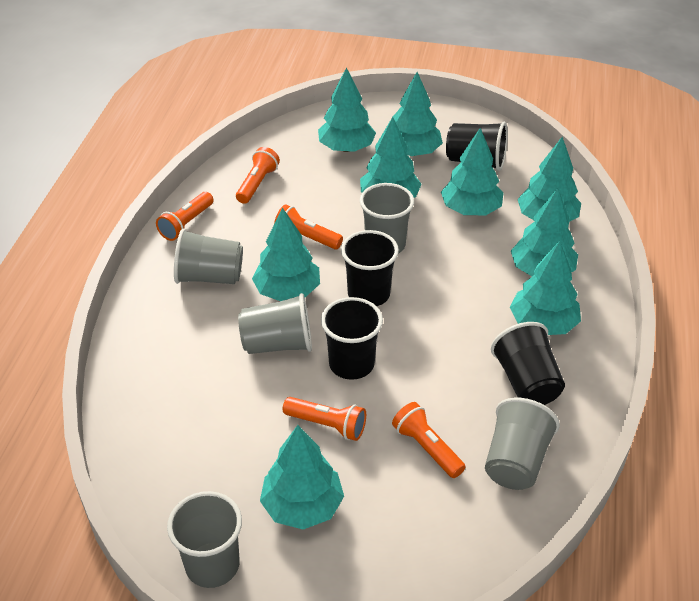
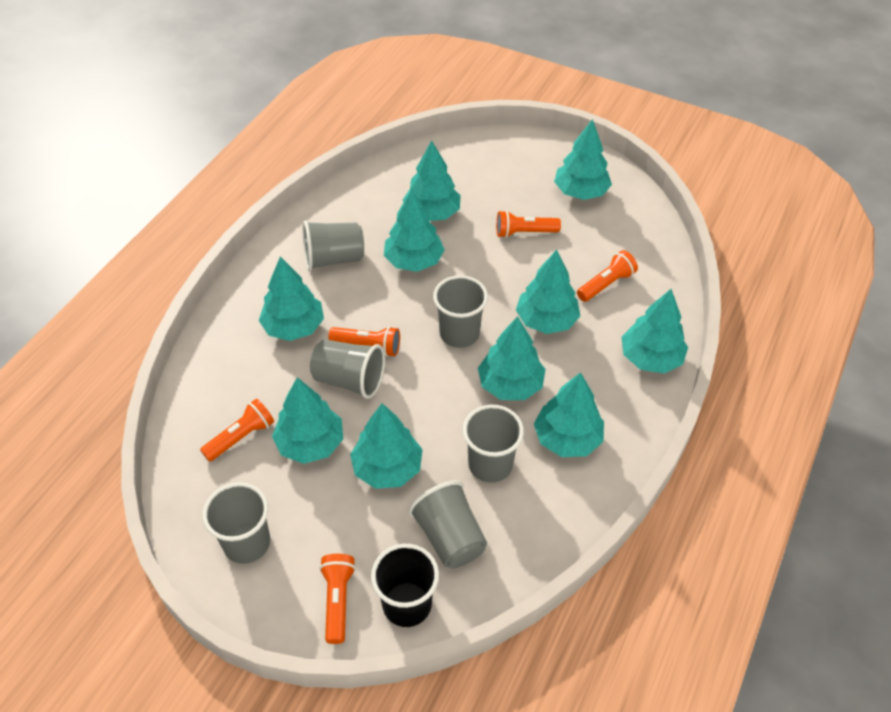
black cup: [321,297,383,380] [341,230,399,306] [446,122,508,171] [491,322,565,405] = 4 -> [371,544,439,627] = 1
grey cup: [167,491,242,588] [174,229,243,284] [238,293,312,354] [360,183,414,254] [485,398,560,490] = 5 -> [203,482,270,564] [303,220,364,271] [310,339,385,399] [408,481,487,568] [433,275,488,348] [463,405,524,483] = 6
turquoise tree: [252,208,320,301] [260,425,344,530] [318,67,376,152] [360,117,422,198] [393,72,443,156] [441,128,504,215] [510,241,581,335] [511,188,578,276] [518,137,581,222] = 9 -> [259,256,324,341] [272,377,343,464] [350,403,423,489] [384,189,445,272] [403,140,461,221] [478,316,545,400] [516,250,580,334] [534,372,604,457] [554,119,612,200] [621,289,688,373] = 10

